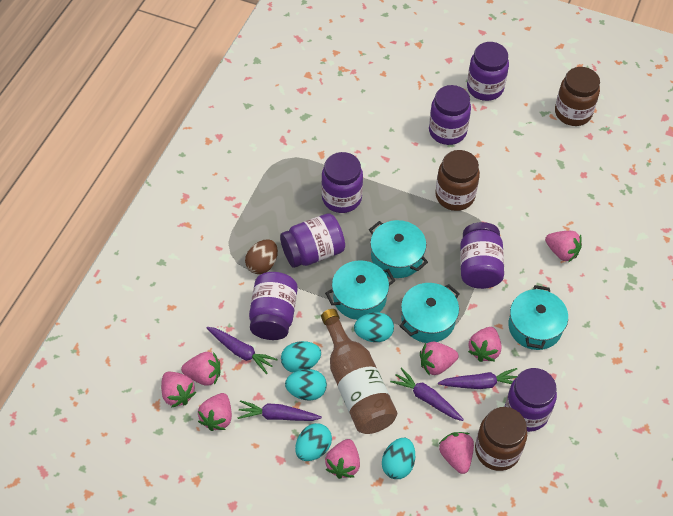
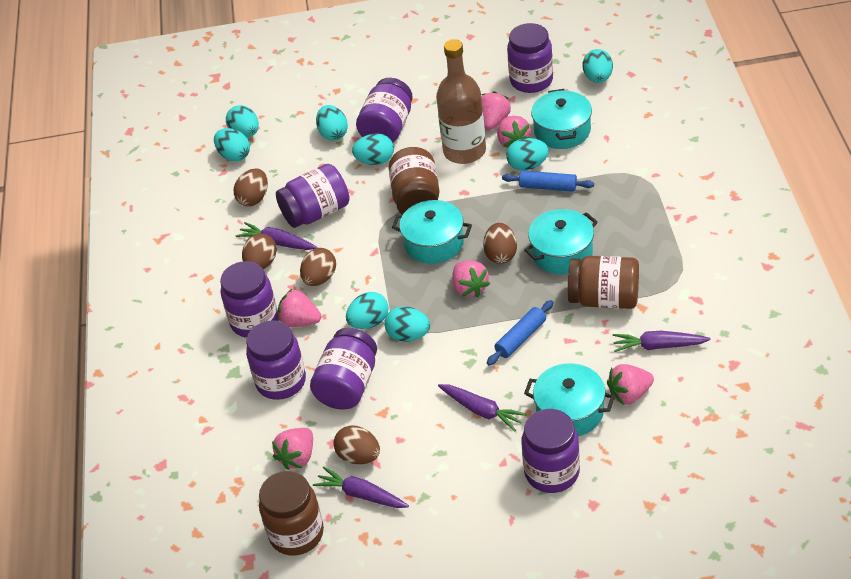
blue rolling pin: none = 0 -> [487,300,554,366] [502,170,594,192] = 2
brown egg: [245,239,278,274] = 1 -> [234,168,268,206] [242,233,277,269] [300,248,336,286] [333,425,380,465] [483,223,517,264] = 5
pink strawberry: [161,372,196,408] [181,352,220,385] [198,393,232,431] [325,439,360,479] [420,342,459,376] [439,432,474,474] [468,327,502,362] [545,231,582,262] = 8 -> [272,428,313,470] [278,289,321,327] [452,261,490,297] [481,91,511,130] [497,116,531,148] [607,364,654,405] = 6
turquoise egg: [281,341,321,373] [285,369,327,401] [295,423,332,461] [354,312,394,342] [382,438,415,479] = 5 -> [214,128,250,161] [226,105,259,137] [316,105,348,141] [346,292,389,329] [352,133,394,165] [384,306,430,342] [506,138,549,170] [582,49,613,83] = 8

